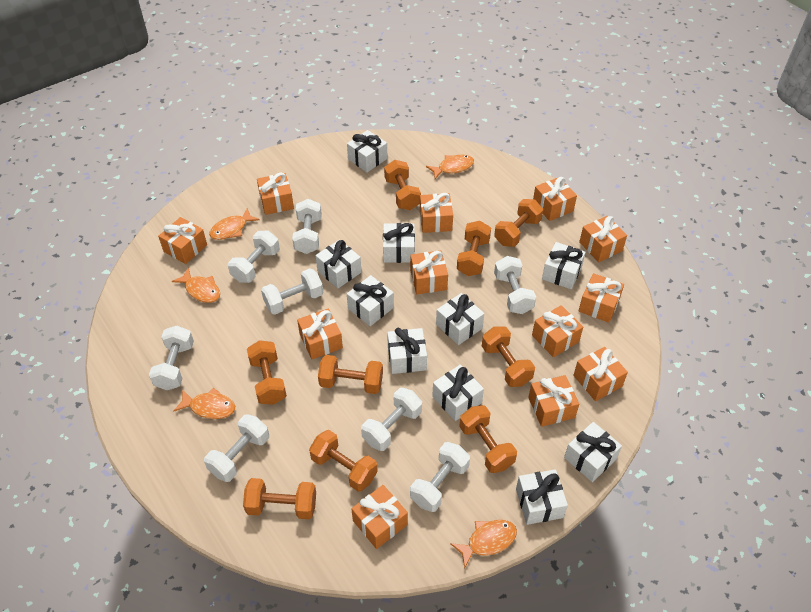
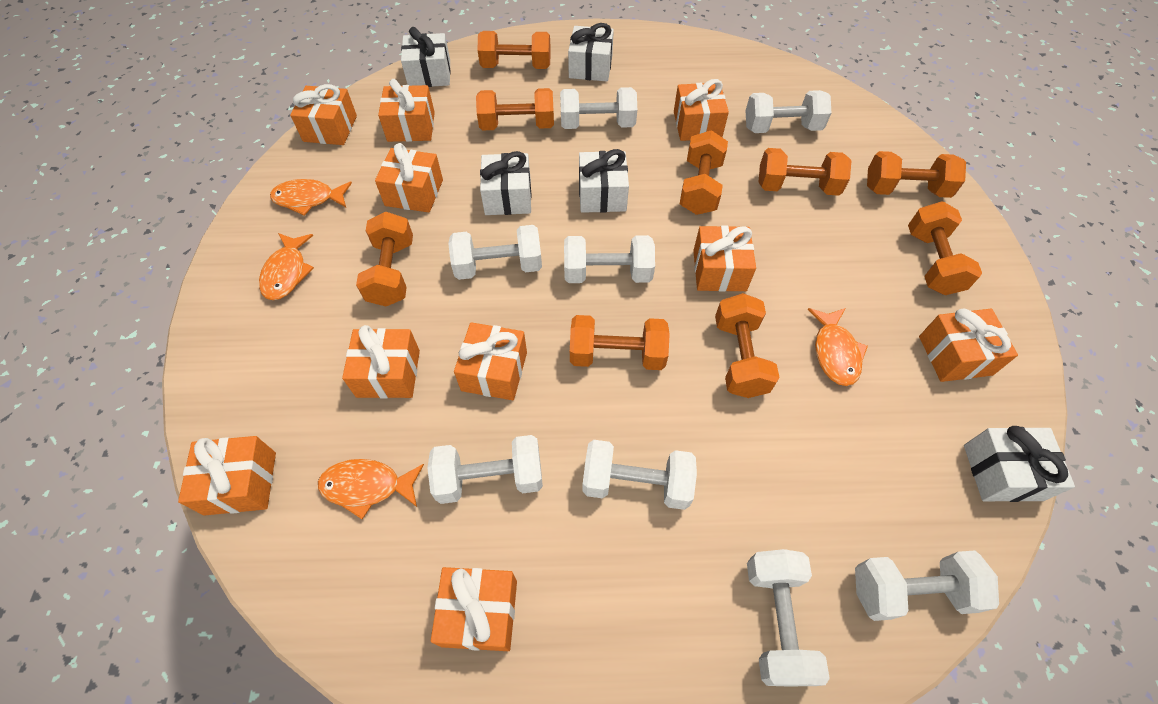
orange fish: [172,267,220,303] [173,388,235,419] [209,208,260,240] [426,155,474,179] [450,520,517,569] = 5 -> [259,233,314,300] [270,179,352,216] [318,459,424,519] [807,308,868,386] = 4
orange gift: [158,217,207,264] [257,173,294,215] [297,309,343,359] [351,485,408,549] [410,250,448,294] [420,193,453,233] [528,375,579,427] [532,305,583,357] [533,177,577,221] [573,347,628,401] [579,216,627,262] [579,273,624,323] = 12 -> [178,436,276,516] [290,84,357,145] [342,325,420,398] [375,143,443,212] [378,79,435,142] [431,567,517,651] [454,322,527,400] [674,79,729,141] [693,225,756,292] [919,308,1018,382] = 10
white gift: [315,240,361,288] [347,130,387,172] [347,275,394,326] [383,223,415,263] [387,328,427,374] [432,365,484,421] [436,293,484,345] [516,469,568,525] [542,242,586,289] [564,422,622,482] = 10 -> [401,27,451,87] [480,151,532,215] [568,23,614,81] [579,149,629,213] [964,426,1075,502] = 5

